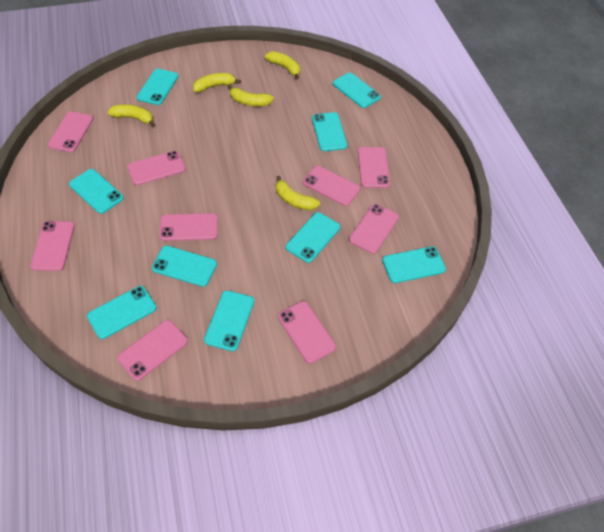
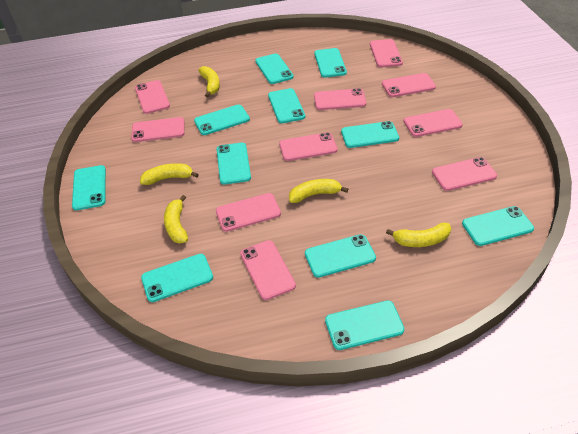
pink phone: [30,221,75,271] [48,112,93,152] [117,320,188,381] [127,151,186,185] [159,213,218,241] [278,301,336,363] [303,166,361,206] [349,204,399,254] [358,147,390,188] = 9 -> [131,117,185,142] [135,80,170,114] [216,193,281,232] [240,240,296,300] [279,132,338,161] [314,88,366,110] [370,39,403,67] [382,73,436,97] [404,109,463,137] [432,157,497,191] = 10
turquoise phone: [69,169,124,214] [87,286,157,339] [137,69,179,105] [152,246,217,287] [204,290,254,351] [286,212,340,263] [312,112,347,151] [333,72,381,108] [382,246,446,283] = 9 -> [72,165,106,210] [141,254,213,302] [194,104,250,135] [217,142,251,185] [255,53,294,84] [268,88,305,123] [305,234,376,278] [314,48,347,78] [325,300,404,350] [341,121,399,148] [462,206,534,246] = 11

